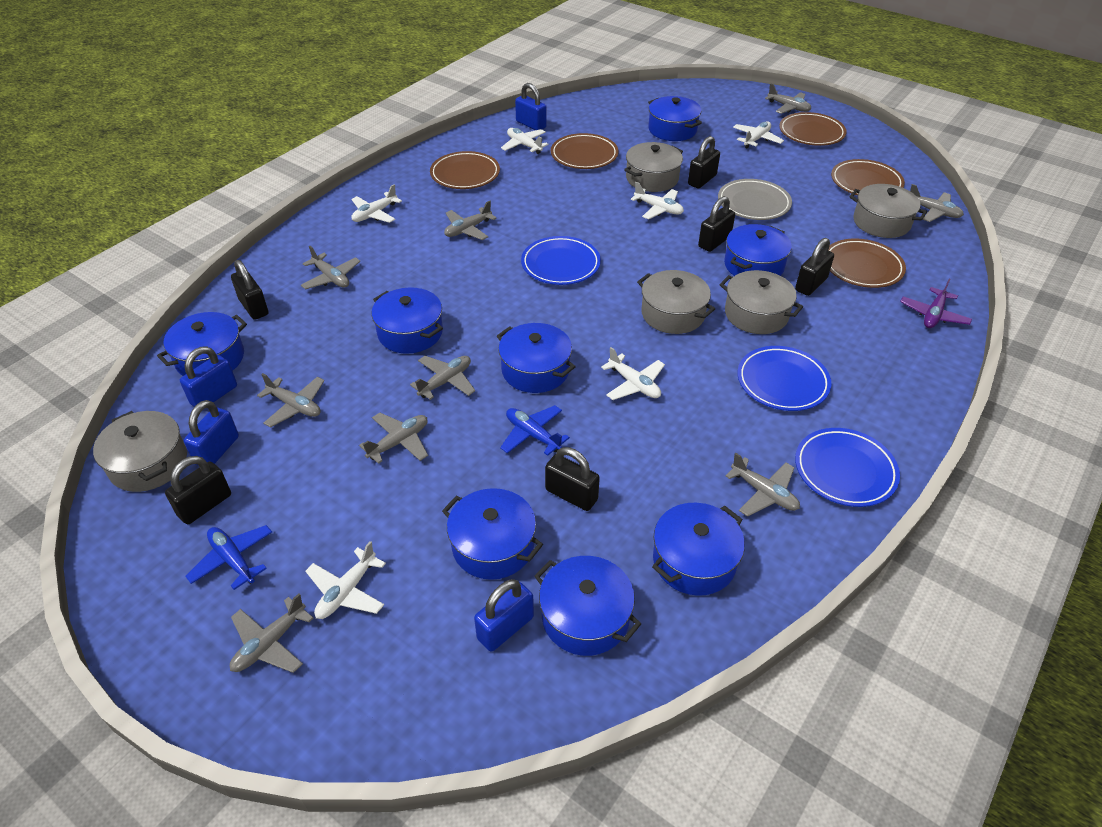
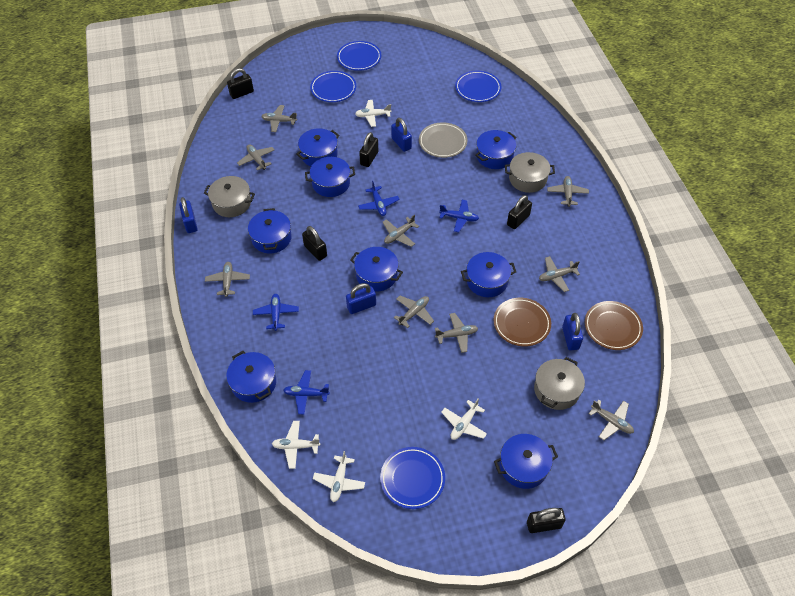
black padlock: [165,456,231,524] [231,260,269,320] [545,447,600,511] [688,136,720,188] [698,196,735,252] [795,238,834,296] = 6 -> [227,68,254,99] [302,226,327,261] [359,132,378,167] [507,195,532,229] [527,508,566,533] = 5
blue plane: [185,525,272,590] [500,405,570,456] = 2 -> [253,294,299,331] [283,370,330,415] [358,181,400,216] [439,200,479,232] = 4
blue plate: [521,236,601,285] [738,346,831,411] [795,428,900,507] = 3 -> [310,71,356,102] [337,41,381,71] [380,447,445,509] [455,70,501,102] = 4
brown plate: [430,151,500,189] [551,133,618,169] [779,112,847,146] [828,239,906,288] [831,159,905,195] = 5 -> [494,298,551,346] [585,301,643,350] = 2
grey pot: [93,411,187,492] [624,142,683,192] [637,270,715,334] [719,270,803,334] [849,184,927,238] = 5 -> [204,176,255,217] [505,152,555,193] [534,357,585,410] = 3
purple plane: [900,279,972,328] = 1 -> none = 0
white plane: [305,541,386,619] [351,184,402,223] [501,128,548,154] [601,347,665,400] [631,182,684,219] [733,121,784,148] = 6 -> [272,421,320,469] [313,451,365,502] [355,100,391,127] [441,399,487,440] = 4

